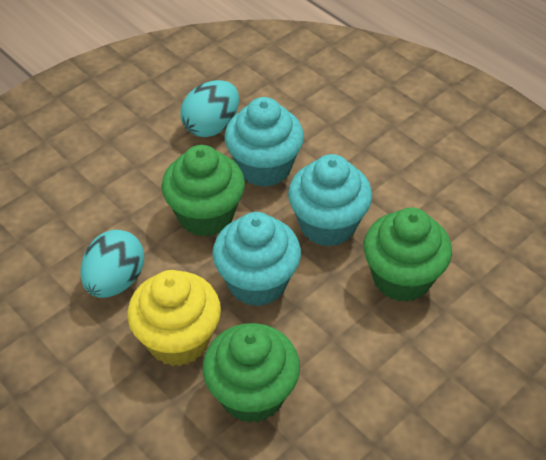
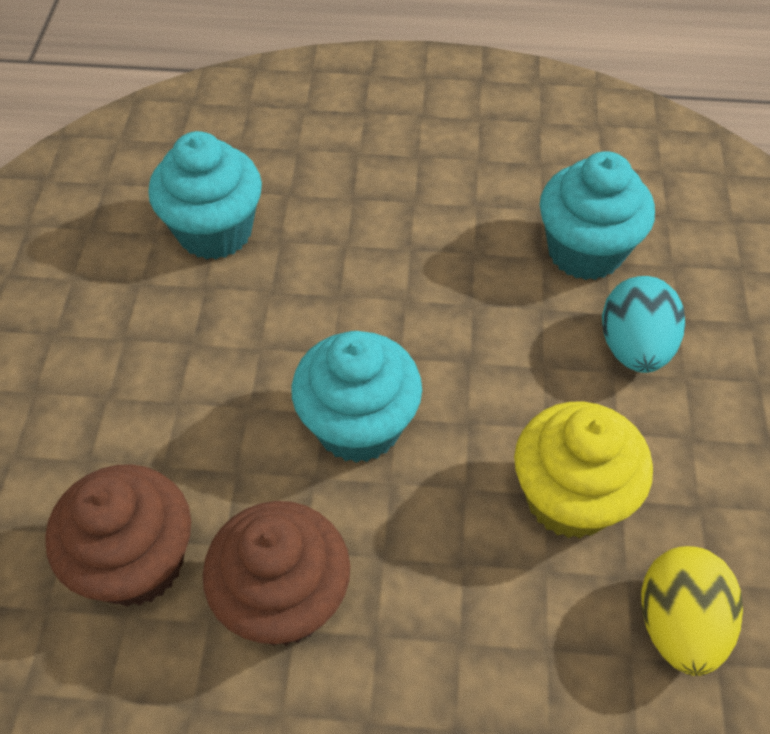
brown cupcake: none = 0 -> [45,464,191,607] [203,501,350,646] = 2
green cupcake: [161,145,245,237] [203,323,300,423] [364,207,452,302] = 3 -> none = 0
turquoise egg: [80,230,144,298] [180,80,239,137] = 2 -> [602,276,685,373] = 1
yellow egg: none = 0 -> [641,546,743,676] = 1

